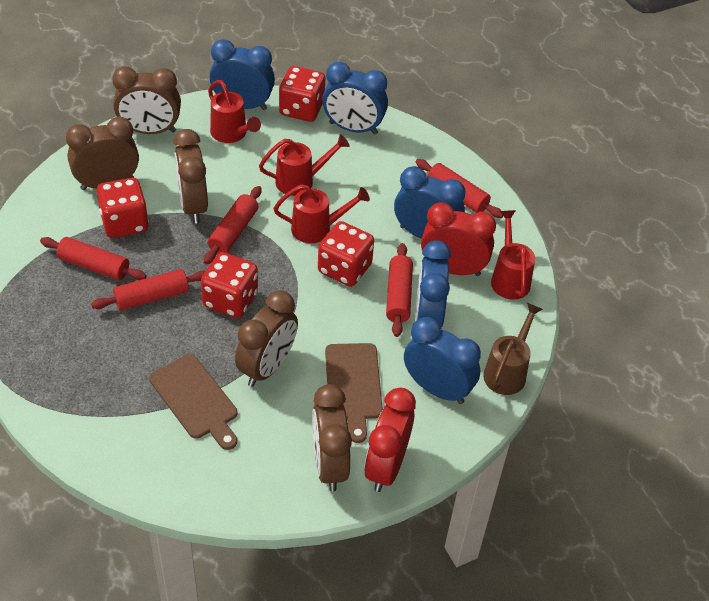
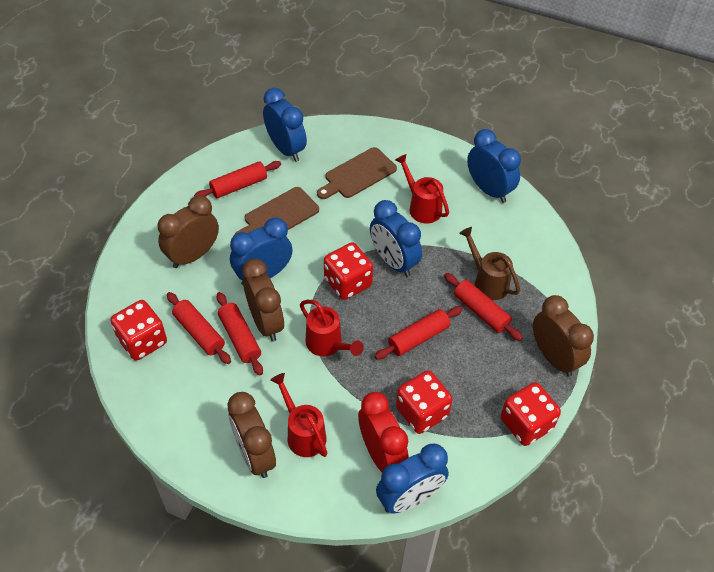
brown clock: [66,117,139,190] [112,67,181,134] [173,129,208,224] [235,290,298,387] [312,384,352,492] = 5 -> [158,196,219,268] [227,392,276,478] [242,259,284,342] [533,295,594,377] = 4
red clock: [364,388,416,492] [421,202,496,276] = 2 -> [358,392,409,472] = 1
red watering can: [208,80,261,143] [259,134,350,196] [274,184,370,243] [491,210,535,300] = 4 -> [271,373,328,457] [300,300,364,356] [395,154,449,224] = 3

